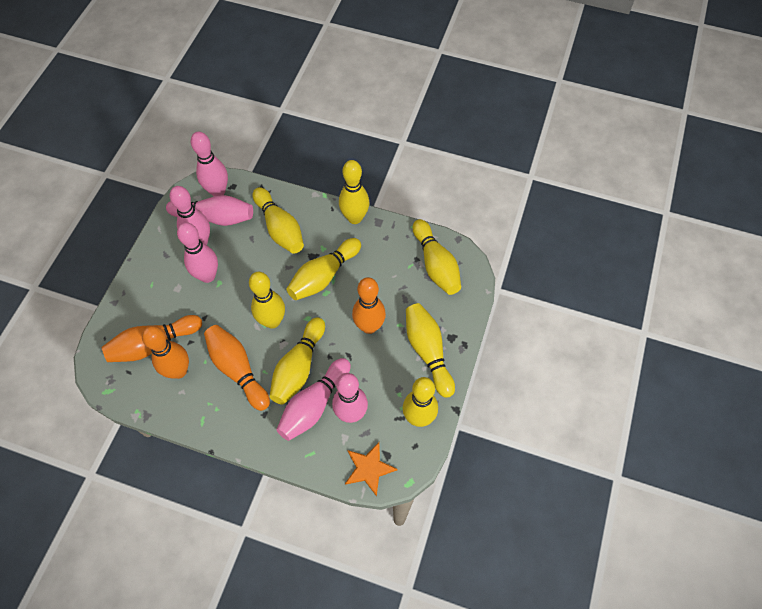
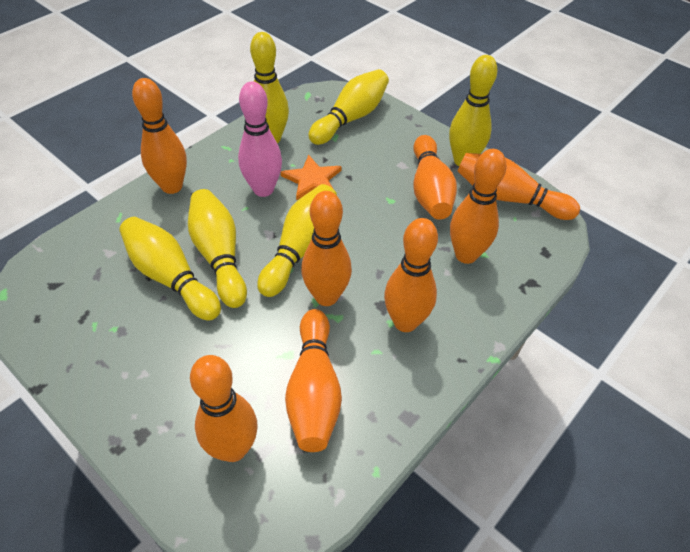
orange bowling pin: [101,315,202,362] [142,326,189,379] [204,325,270,411] [352,277,386,334] = 4 -> [132,78,187,194] [190,355,258,462] [285,309,342,452] [301,191,352,306] [384,218,438,332] [413,135,457,220] [450,149,507,264] [458,153,580,220] = 8
pink bowling pin: [166,195,253,226] [170,186,210,245] [177,222,218,283] [191,132,228,196] [276,358,351,441] [332,373,368,423] = 6 -> [238,81,282,197] = 1
yellow bowling pin: [249,272,285,328] [253,187,304,254] [269,317,325,405] [286,238,361,300] [339,160,369,224] [403,377,438,427] [406,303,455,398] [413,219,461,295] = 8 -> [119,217,221,321] [188,189,247,308] [250,32,289,143] [257,184,337,297] [308,69,389,145] [449,55,497,166] = 6

